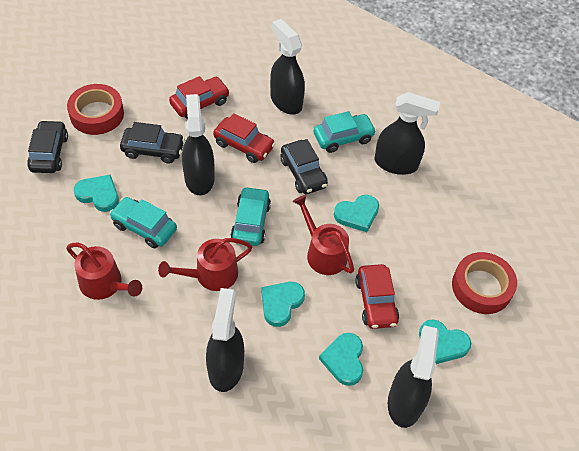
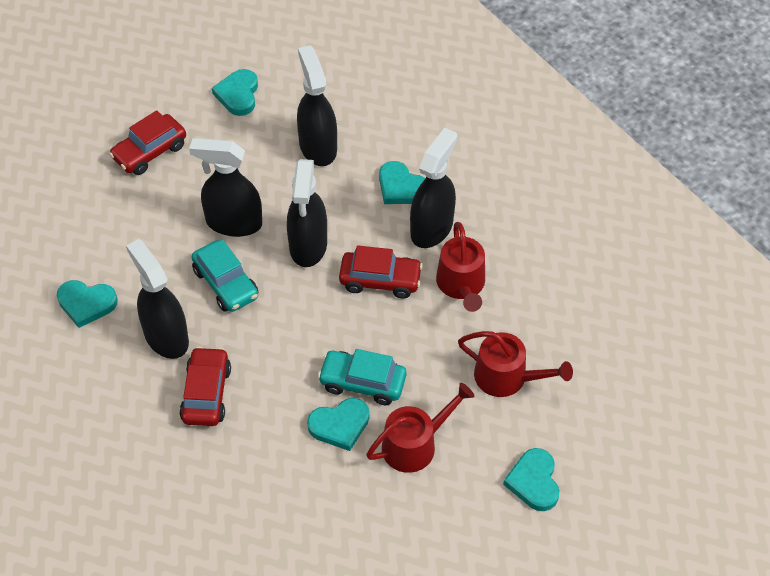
black car: [27,120,68,173] [120,122,185,164] [280,139,328,194] = 3 -> none = 0
red tape: [67,84,124,135] [452,252,517,314] = 2 -> none = 0
turquoise car: [109,197,177,248] [231,186,271,246] [314,111,376,153] = 3 -> [192,240,258,312] [318,349,406,405] = 2

